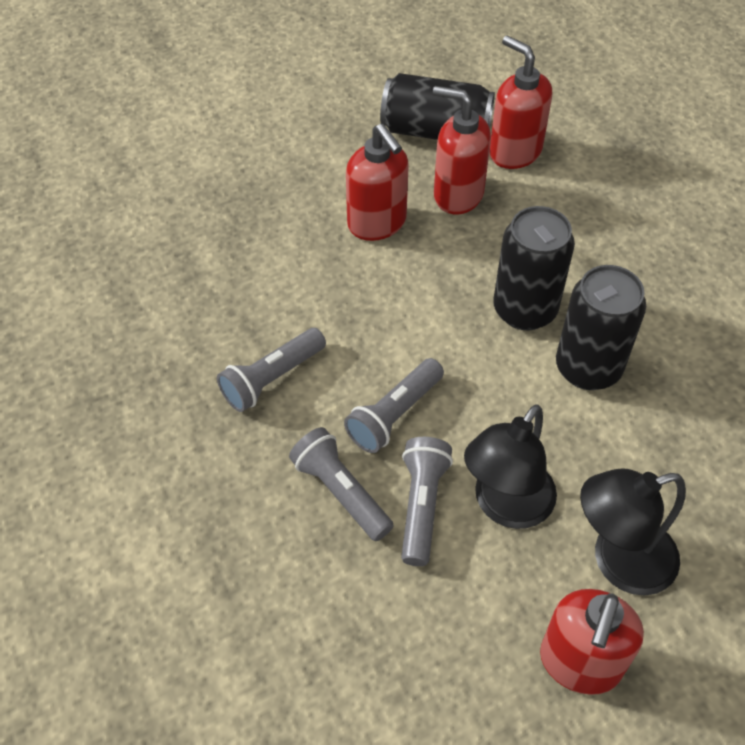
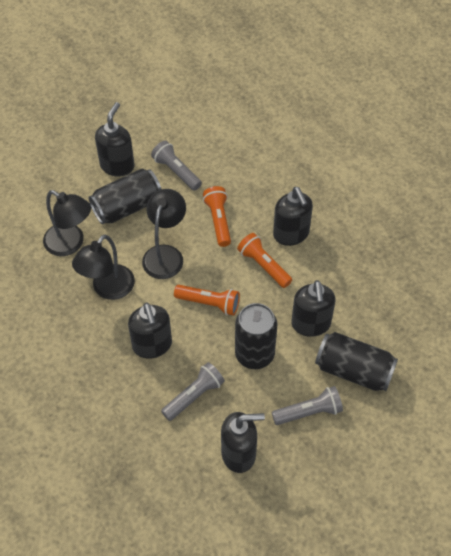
black lamp: [464,404,557,529] [580,468,686,595] = 2 -> [43,190,91,256] [72,234,135,300] [142,189,186,279] = 3
black soap dispenser: none = 0 -> [95,102,135,177] [128,302,172,359] [221,412,265,473] [273,187,313,246] [291,280,335,337] = 5
grey flashlight: [217,328,326,412] [289,427,394,541] [344,358,444,453] [401,437,453,566] = 4 -> [151,141,202,191] [161,362,225,421] [272,386,343,425] = 3
orange flashlight: none = 0 -> [174,285,240,316] [203,186,231,247] [237,233,292,288] = 3
red soap dispenser: [346,124,409,241] [433,86,491,214] [489,36,552,169] [540,589,644,695] = 4 -> none = 0

